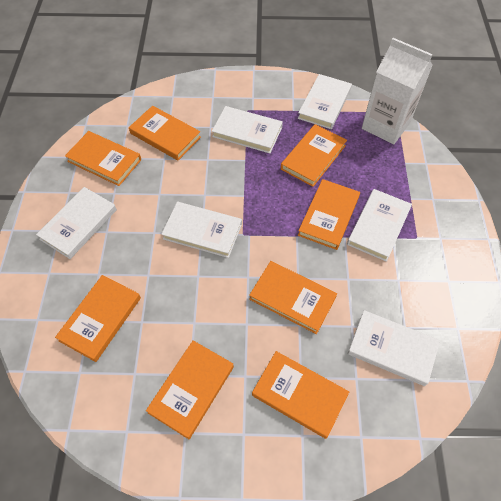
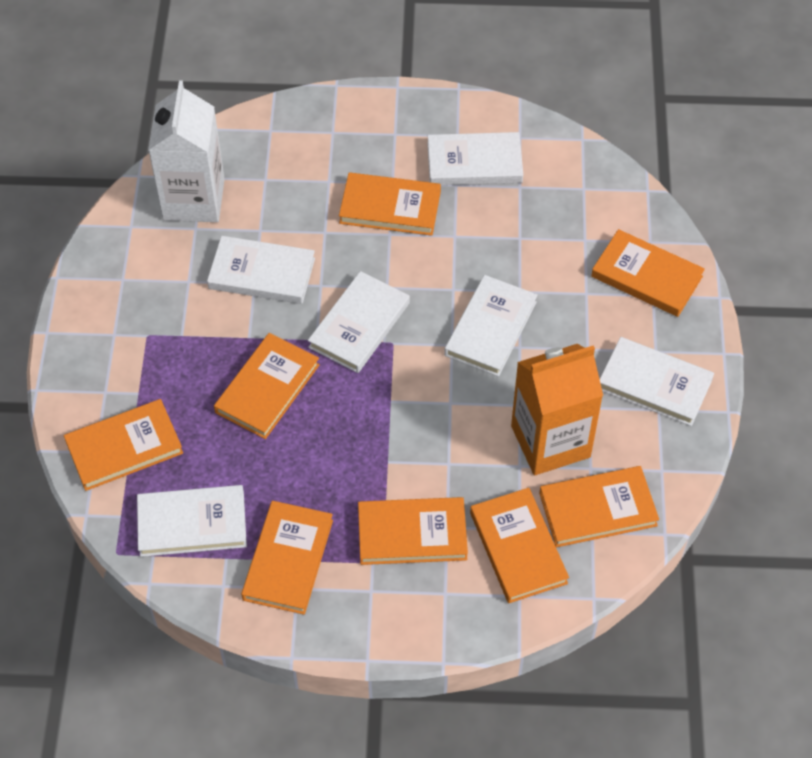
orange carton: none = 0 -> [511,344,603,475] = 1

